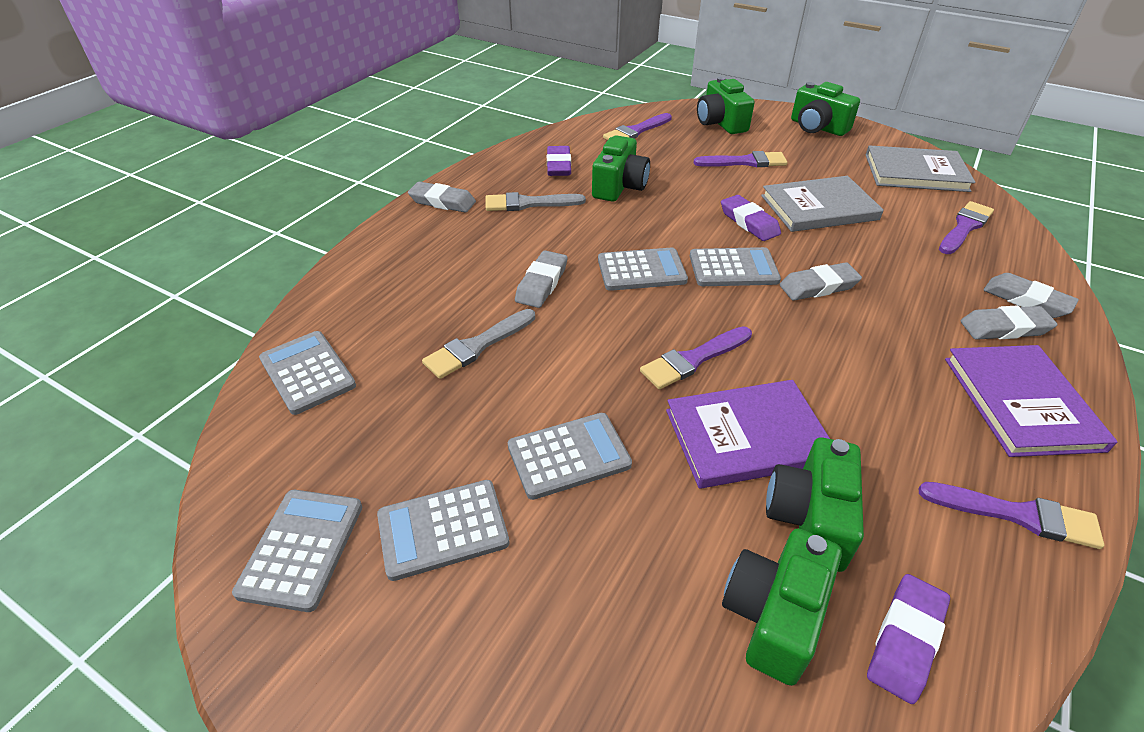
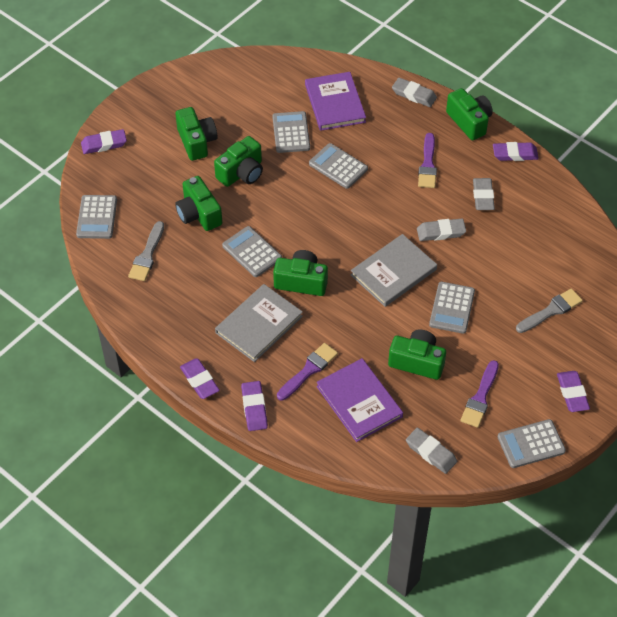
green camera: [592,135,650,202] [697,77,755,134] [722,528,842,686] [766,438,864,572] [791,82,860,136] = 5 -> [175,107,217,161] [175,176,222,231] [214,136,263,187] [273,250,328,296] [388,329,446,380] [446,88,493,140] = 6
grey eraser: [408,181,476,213] [515,250,568,308] [780,262,862,301] [961,306,1058,340] [983,273,1079,318] = 5 -> [392,78,437,107] [406,427,457,474] [417,219,466,241] [473,178,495,210] = 4
purple brush: [603,113,672,140] [640,326,752,389] [693,151,787,167] [919,482,1104,549] [939,201,994,254] = 5 -> [277,343,338,401] [418,133,437,188] [461,360,499,428] = 3
purple eraser: [547,146,571,176] [721,195,781,241] [867,574,950,704] = 3 -> [81,129,127,154] [180,358,220,399] [241,381,268,431] [493,142,539,161] [557,371,590,412] = 5

